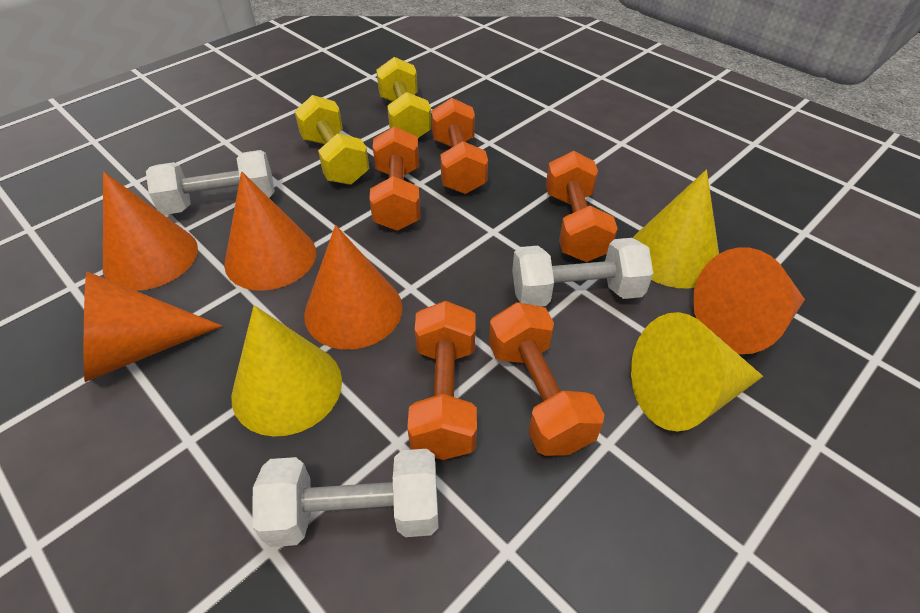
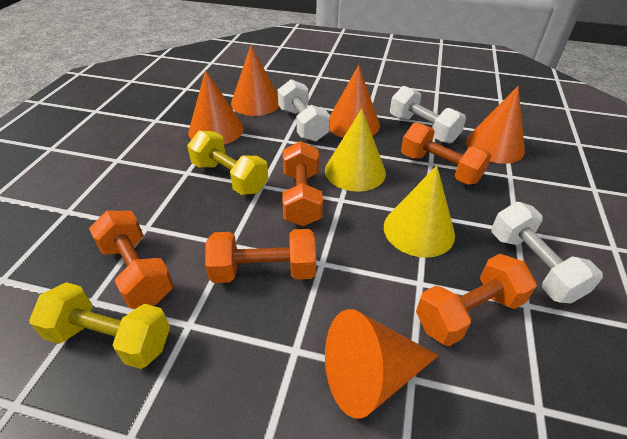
yellow cone: [231,305,342,437] [631,312,763,431] [633,170,719,288] = 3 -> [325,109,386,192] [384,165,455,258] = 2

